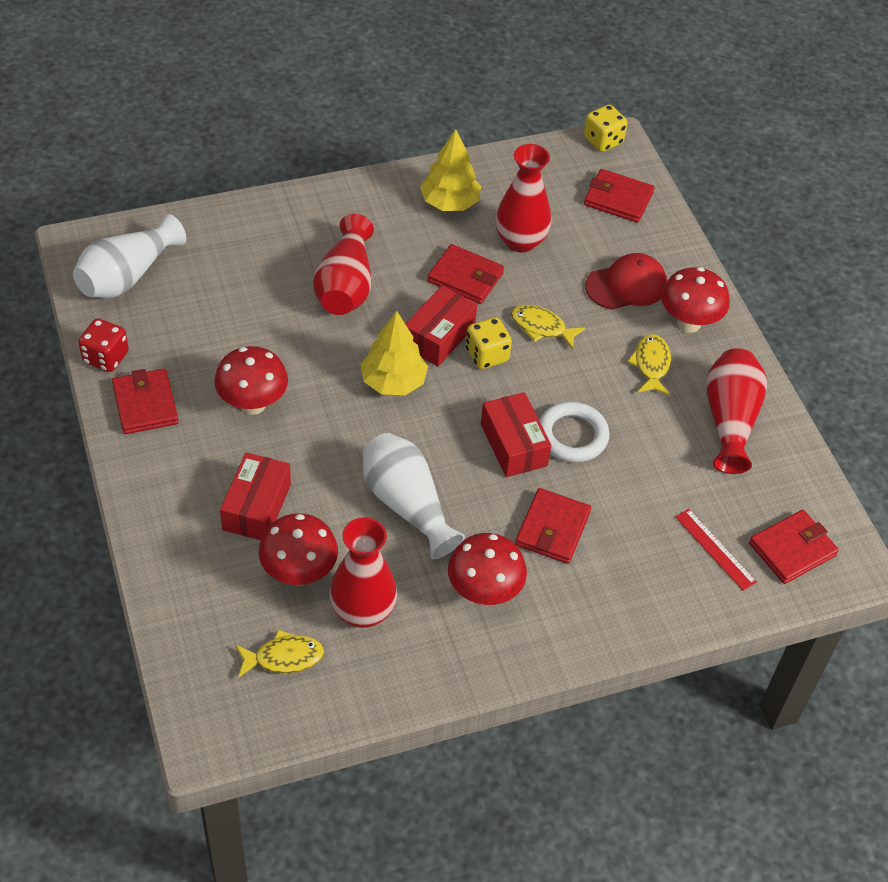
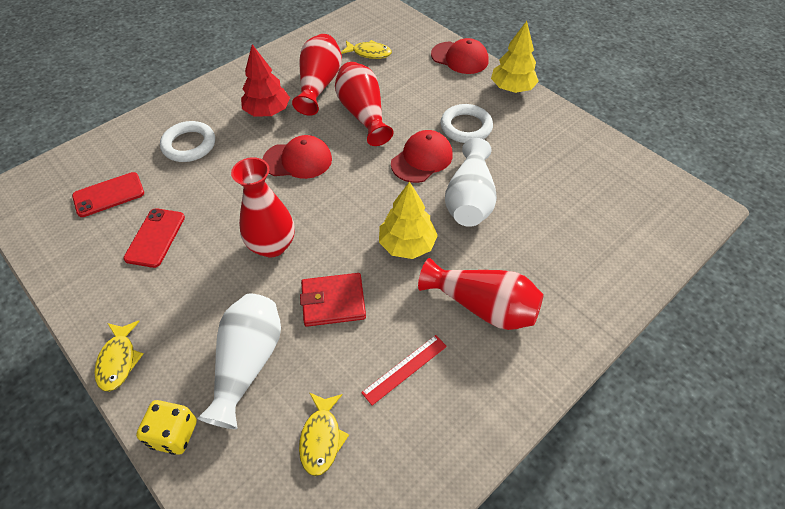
red box: [220,452,291,540] [406,285,477,366] [481,392,552,477] = 3 -> none = 0
red cap: [585,253,667,310] = 1 -> [263,135,332,179] [391,130,453,183] [431,38,488,74] = 3
red dice: [78,318,129,372] = 1 -> none = 0
red mushroom: [214,346,288,415] [259,513,338,586] [448,533,527,605] [661,267,730,333] = 4 -> none = 0
red phone: none = 0 -> [72,172,144,217] [123,208,185,268] = 2
red tree: none = 0 -> [241,44,290,116] = 1
red wallet: [112,368,179,434] [427,244,504,304] [515,488,591,564] [584,169,654,223] [749,510,839,584] = 5 -> [300,273,366,327] = 1
white ring: [539,402,610,462] = 1 -> [160,121,215,162] [440,104,493,143] = 2
yellow dice: [466,317,512,369] [584,104,628,152] = 2 -> [136,400,197,455] = 1

